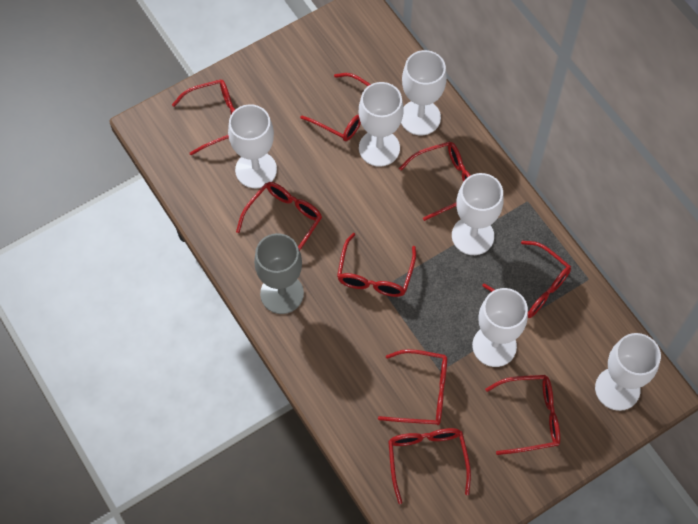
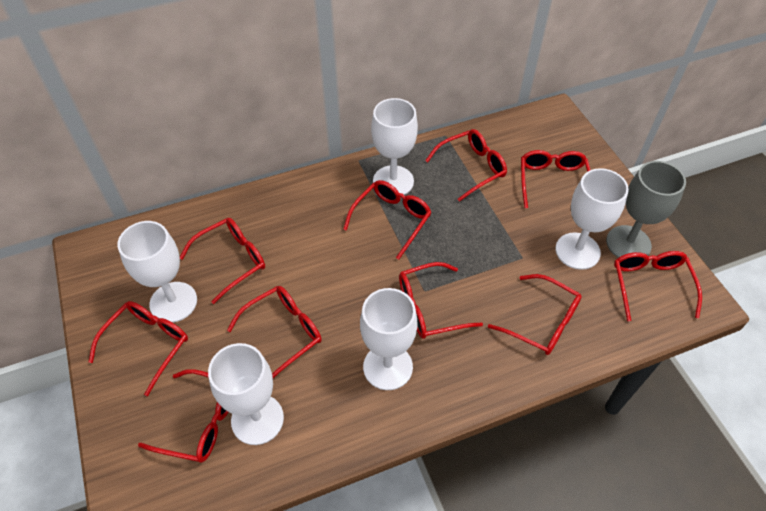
red glasses: [172,79,235,155] [236,182,322,251] [300,73,371,141] [337,233,416,297] [378,349,447,425] [388,428,471,504] [399,141,471,221] [482,241,571,318] [485,375,560,455] = 9 -> [89,301,188,396] [138,369,228,463] [180,218,265,304] [227,286,322,378] [343,180,432,259] [399,262,483,339] [425,129,507,202] [488,274,582,355] [521,150,590,208] [614,251,702,321] = 10
white goblet: [228,104,277,188] [359,82,404,167] [401,50,447,135] [452,173,503,255] [472,288,528,367] [595,333,661,411] = 6 -> [118,221,197,323] [208,343,284,445] [360,288,418,390] [371,98,418,195] [555,168,629,270] = 5

